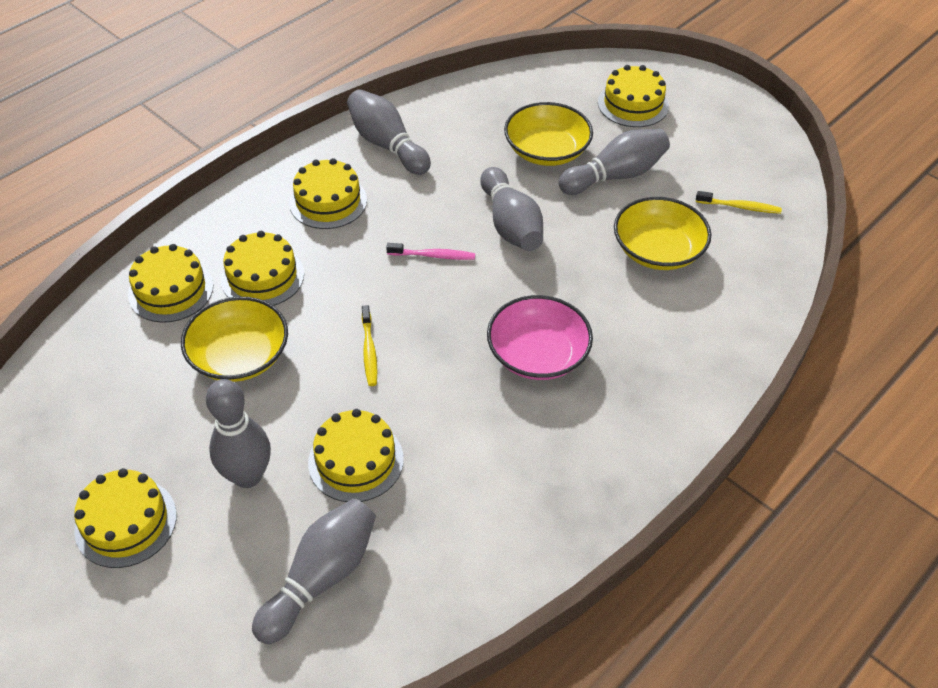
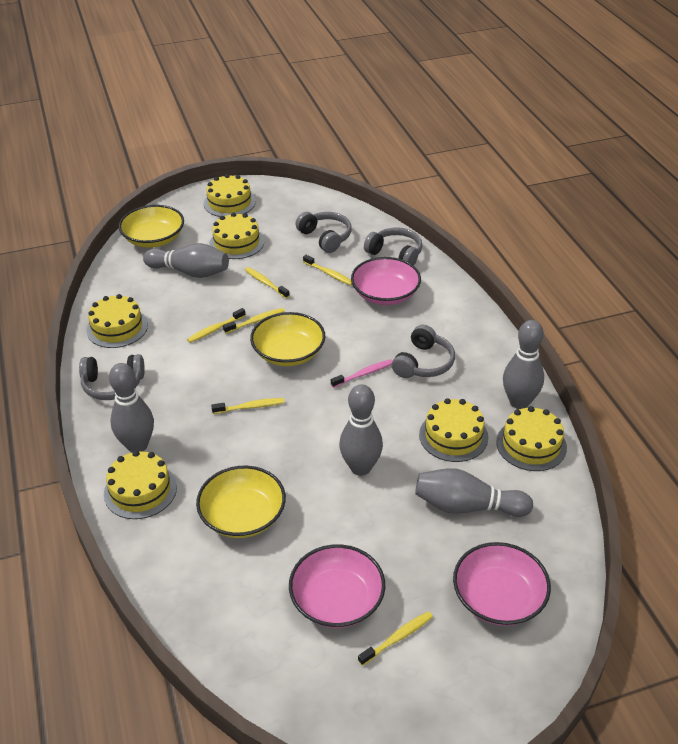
grey headphones: none = 0 -> [79,354,145,400] [295,212,352,253] [364,227,422,265] [392,325,455,378] = 4
pink bowl: [487,295,593,380] = 1 -> [289,544,385,628] [351,257,421,305] [453,542,551,626] = 3
yellow toothbrush: [362,305,377,386] [696,191,782,214] = 2 -> [187,308,246,343] [211,398,285,414] [223,308,285,333] [245,267,290,298] [303,255,352,285] [358,611,433,666] = 6

